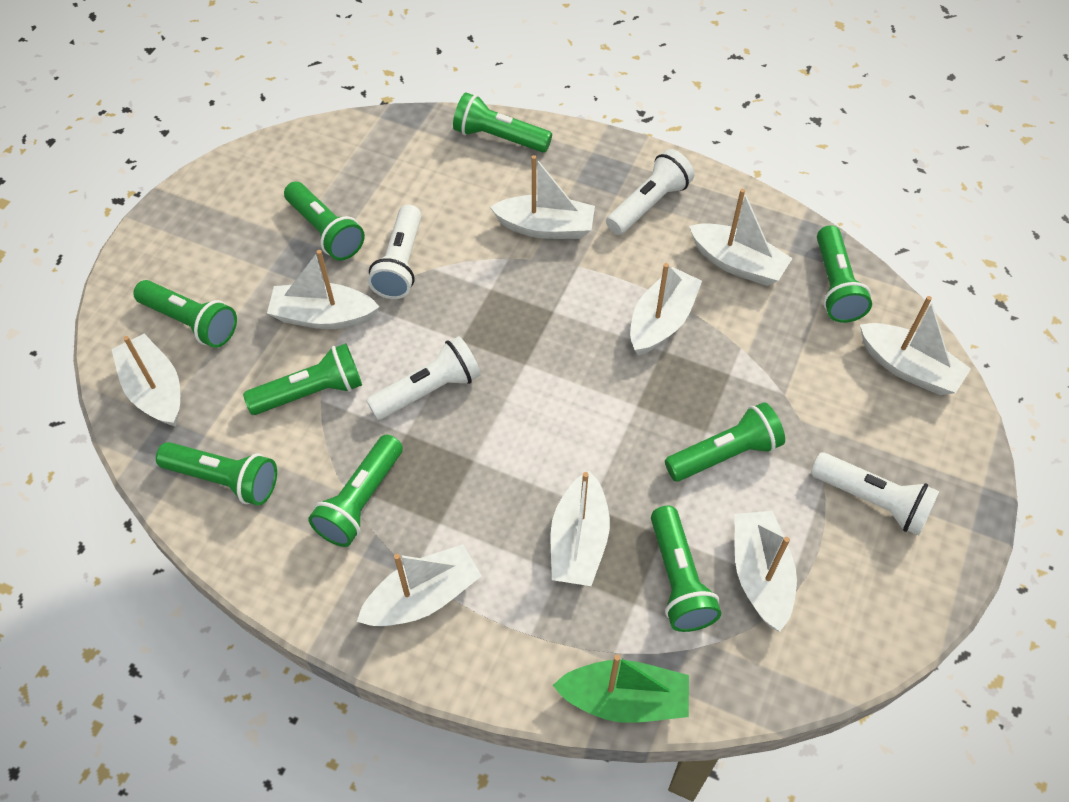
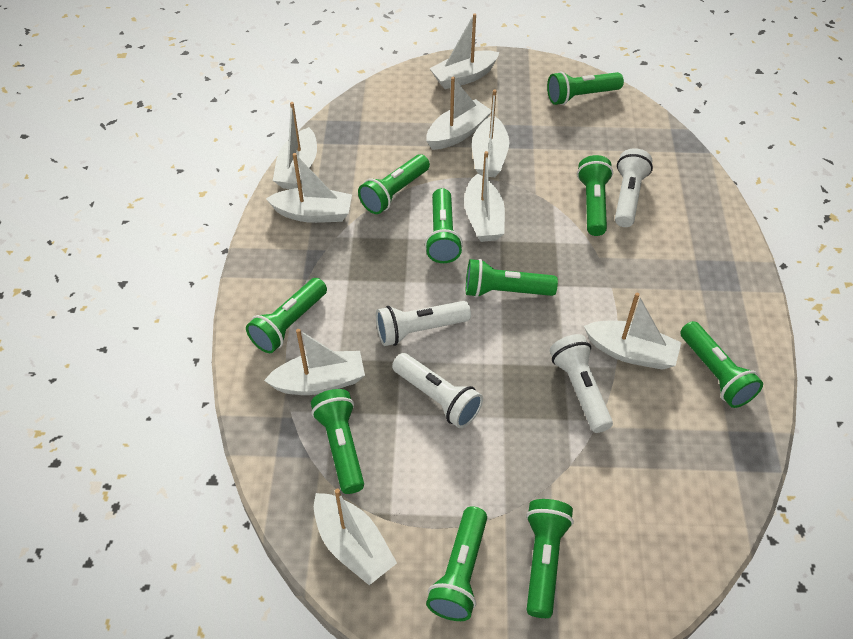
green boat: [553,654,689,723] = 1 -> none = 0
green flashlight: [133,280,237,348] [156,442,277,506] [243,343,362,415] [284,182,365,261] [308,435,403,547] [453,92,552,153] [651,506,721,632] [665,402,785,481] [817,225,872,323] = 9 -> [246,278,327,353] [311,389,364,494] [358,154,430,214] [425,188,463,263] [426,506,487,621] [466,259,558,298] [526,499,574,618] [547,71,624,105] [577,155,613,236] [680,321,763,408] = 10

